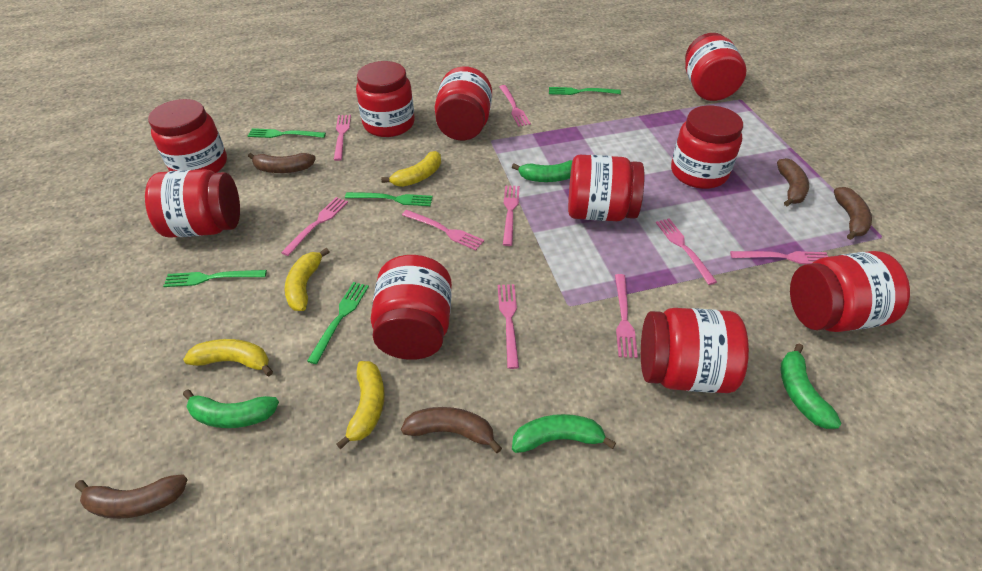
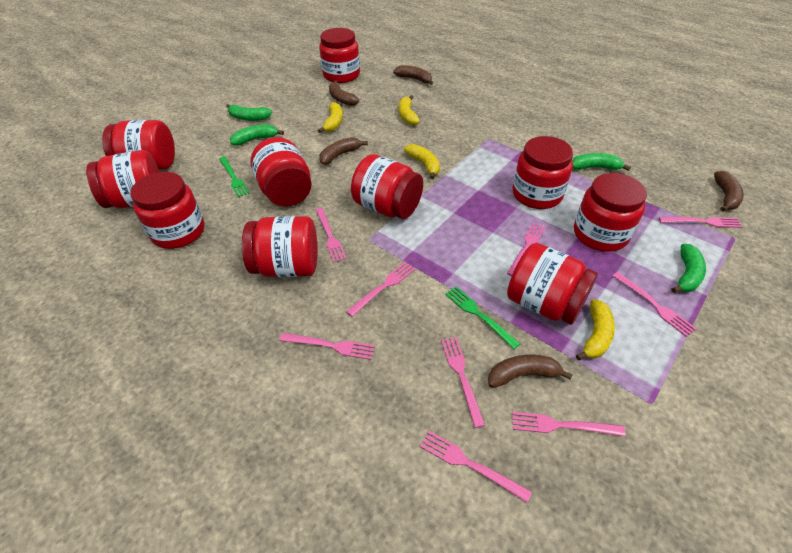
green fork: [163,270,267,287] [247,128,326,138] [307,282,369,364] [345,192,433,206] [549,87,621,95] = 5 -> [219,157,250,197] [445,286,520,349] = 2

